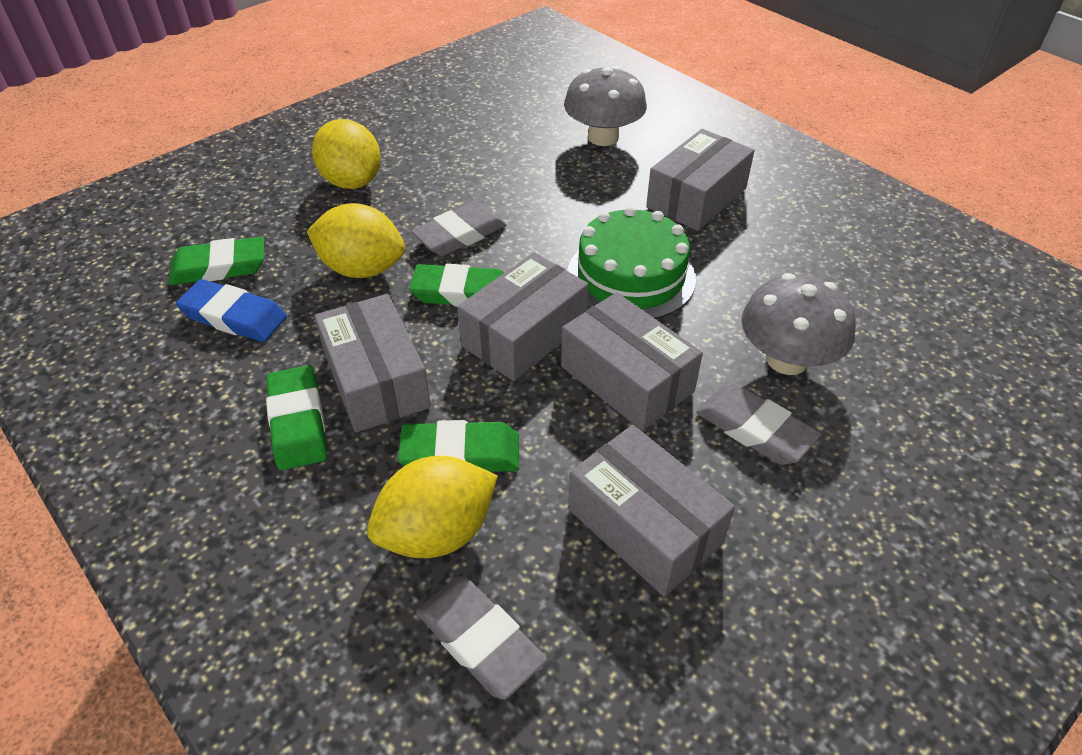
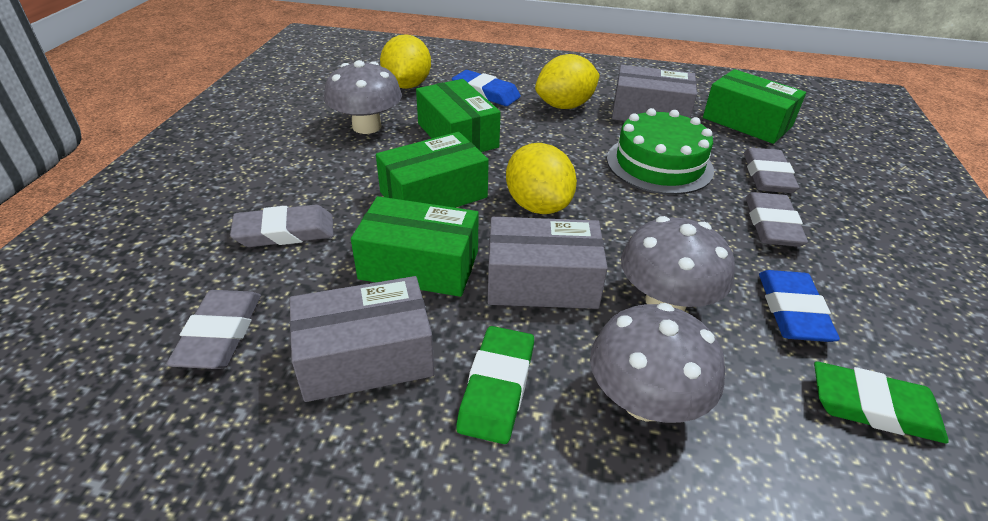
blue eraser: [176,279,287,342] = 1 -> [452,70,521,106] [759,270,840,342] = 2
green box: none = 0 -> [351,196,479,297] [376,132,489,208] [416,79,501,152] [703,69,806,144] = 4
green eraser: [168,236,264,285] [266,365,327,470] [398,420,519,472] [409,264,504,307] = 4 -> [456,326,534,444] [814,361,949,444] = 2
grey box: [314,294,431,432] [457,252,589,381] [561,292,703,431] [568,425,735,597] [646,129,754,231] = 5 -> [290,276,434,402] [488,217,608,309] [612,65,697,121] = 3
grey eraser: [411,201,506,256] [416,577,547,700] [696,383,821,465] = 3 -> [166,290,261,369] [230,205,334,247] [744,148,800,193] [746,192,808,247] = 4
grey mushroom: [564,66,647,146] [741,273,856,375] = 2 -> [324,60,402,134] [590,303,725,423] [621,216,735,312] = 3

